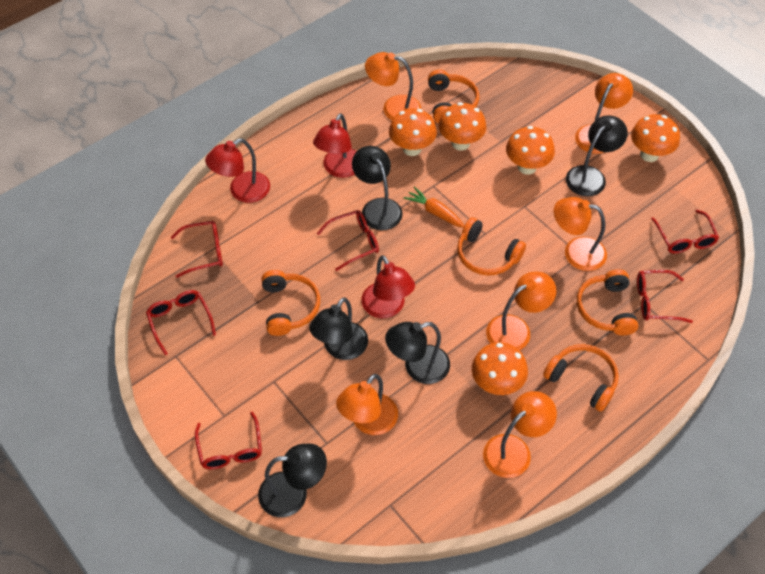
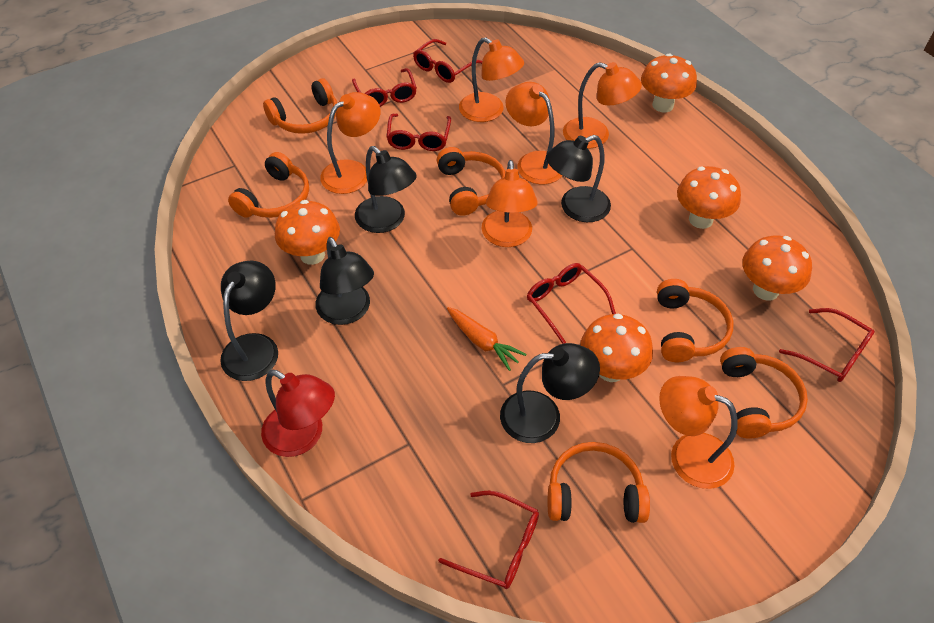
orange headphones: [261,270,320,336] [428,70,479,123] [457,217,526,276] [543,344,619,412] [577,269,638,336] = 5 -> [228,152,309,218] [263,78,337,134] [437,147,505,216] [548,442,650,523] [657,279,733,362] [720,347,808,439] = 6
red lamp: [205,138,270,203] [313,113,357,178] [361,255,415,318] = 3 -> [261,369,335,457] = 1

